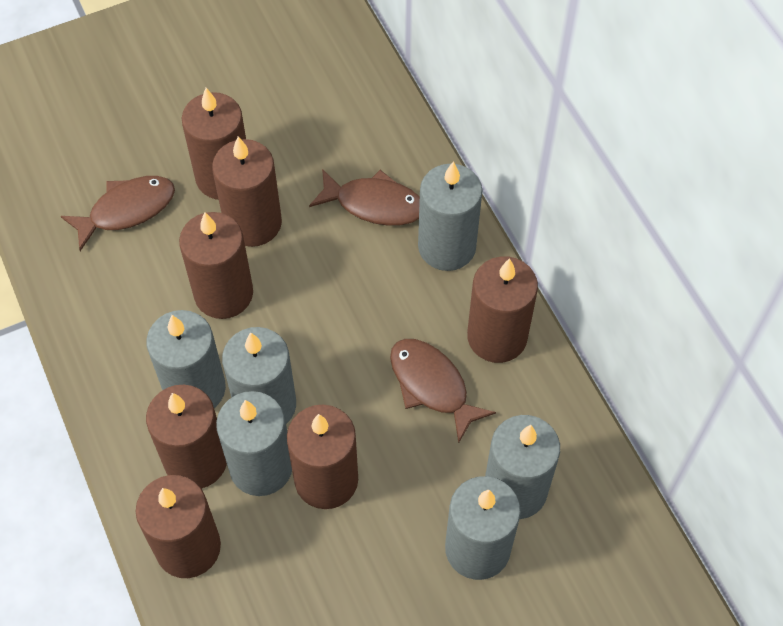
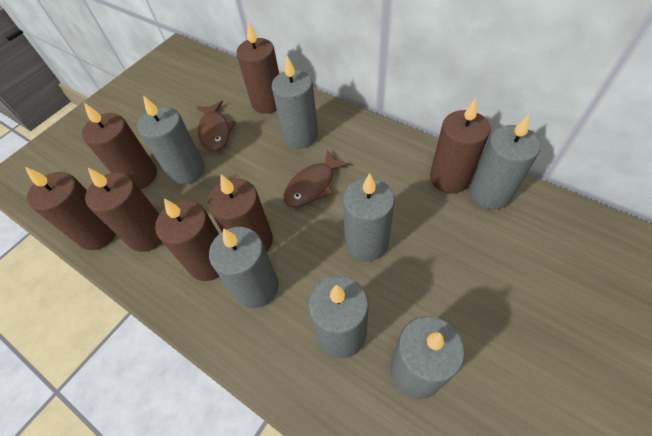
brown fish: [61,176,175,251] [309,169,420,226] [390,339,496,444] = 3 -> [197,101,236,151] [283,150,351,207] = 2
grey candle: [146,310,226,408] [216,391,292,496] [222,327,296,424] [418,161,483,271] [445,476,521,580] [485,415,560,519] = 6 -> [137,95,204,184] [209,227,279,308] [272,56,318,148] [308,276,368,358] [343,173,395,261] [391,316,465,399] [470,115,541,209] = 7

